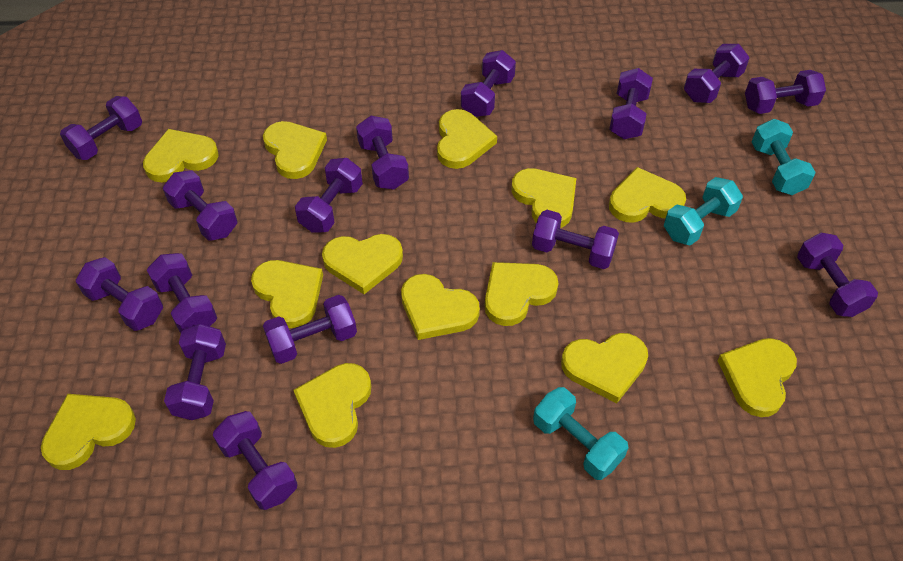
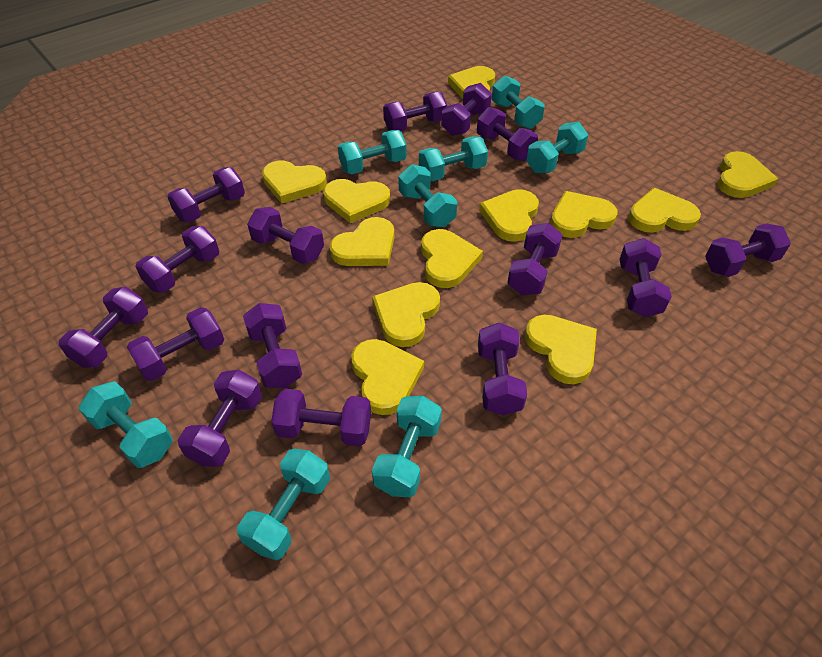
turquoise dumbbell: [533,387,629,480] [664,177,743,246] [752,119,816,195] = 3 -> [78,381,173,468] [237,449,330,560] [338,130,407,174] [372,396,442,497] [398,164,457,227] [419,136,488,181] [491,75,545,129] [526,122,588,173] = 8
yellow heart: [41,394,136,470] [143,129,219,183] [251,260,323,328] [263,121,327,179] [293,363,371,448] [322,234,403,294] [401,274,480,340] [437,109,497,169] [485,262,559,326] [511,168,576,228] [561,333,648,403] [609,167,686,223] [717,338,797,417] = 13 -> [262,160,327,203] [323,179,390,223] [330,217,394,266] [351,339,424,415] [372,282,440,347] [421,229,483,288] [448,66,495,99] [479,189,539,242] [525,315,597,384] [550,191,617,238] [628,188,701,233] [717,151,778,198] = 12

